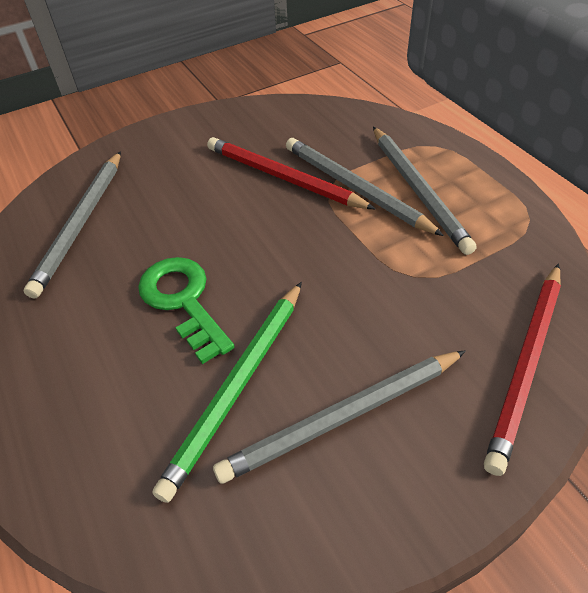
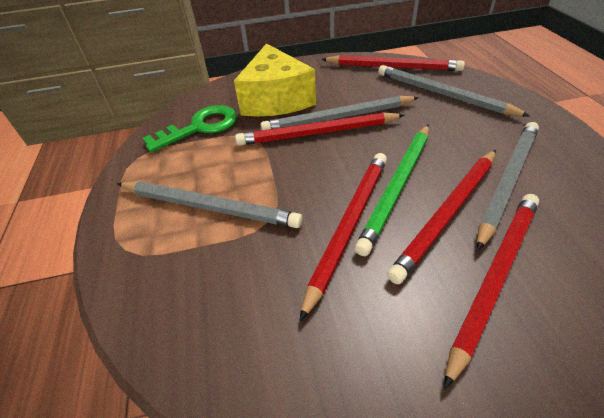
red pencil: [207,137,375,209] [484,264,561,476] = 2 -> [235,112,404,146] [299,153,387,322] [321,55,465,71] [387,150,496,284] [444,194,539,390] = 5
yellow cheese: none = 0 -> [234,43,316,117] = 1

